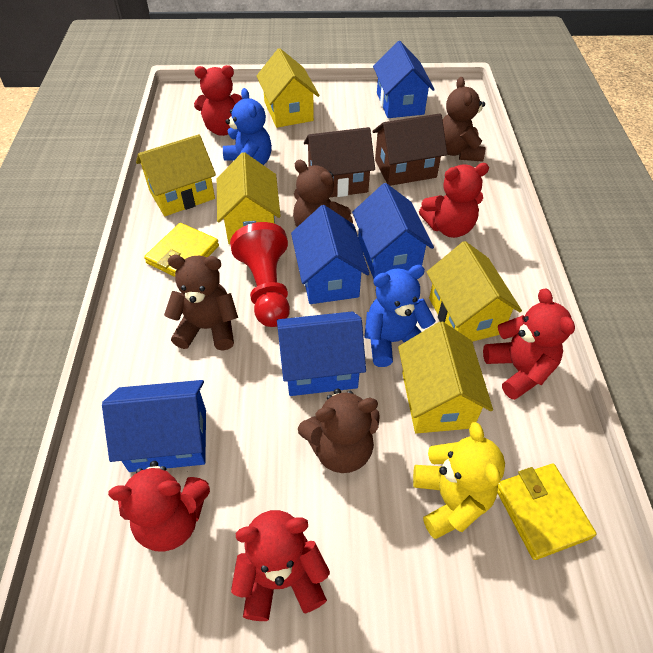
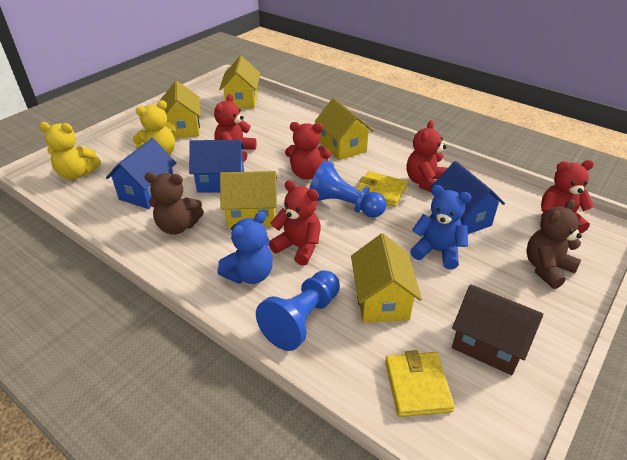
blue house: [102,380,206,472] [277,311,366,396] [291,205,369,304] [352,183,434,279] [373,41,435,118] = 5 -> [106,138,176,209] [189,140,245,193] [430,161,505,234] = 3
blue pawn: none = 0 -> [256,270,340,351] [309,161,386,218] = 2
brown house: [304,127,375,197] [372,113,447,186] = 2 -> [452,284,543,375] = 1
brown teddy bear: [164,255,238,351] [293,160,353,227] [298,389,380,473] [443,77,485,162] = 4 -> [144,172,204,235] [526,199,582,289] = 2
red pawn: [230,222,290,327] = 1 -> none = 0
yellow teddy bear: [413,422,505,539] = 1 -> [39,122,101,180] [133,100,176,155] = 2

